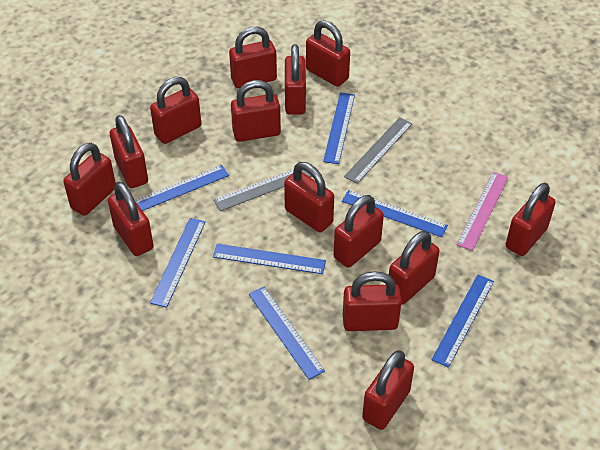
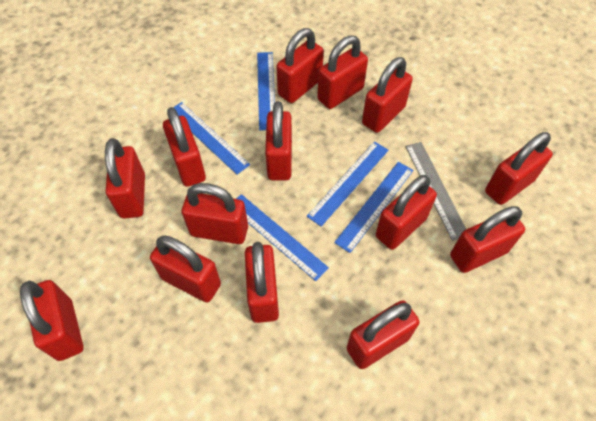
blue ruler: [135,165,229,211] [150,218,206,308] [213,244,326,274] [249,287,325,380] [323,92,355,164] [342,190,448,237] [431,274,494,368] = 7 -> [173,102,250,174] [236,194,329,281] [257,52,275,131] [307,141,389,227] [334,162,413,253] = 5
grey ruler: [213,169,312,211] [344,117,413,184] = 2 -> [405,142,466,241] = 1
pink ruler: [456,172,509,251] = 1 -> none = 0

